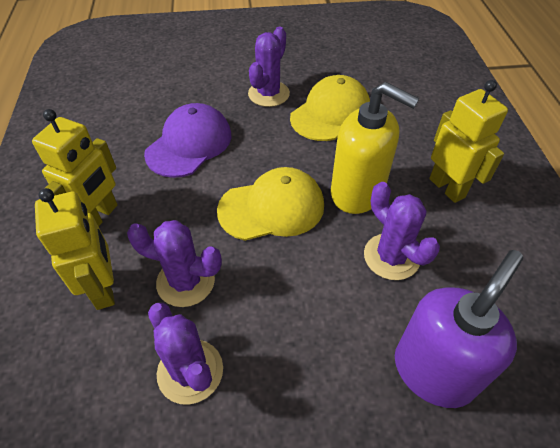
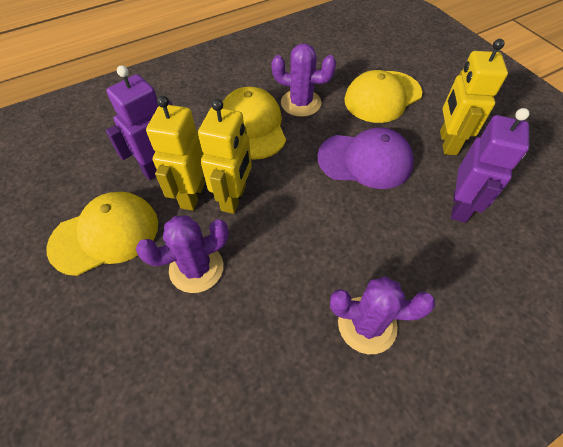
purple cactus: [127,220,222,307] [148,303,223,405] [248,27,290,107] [364,182,440,280] = 4 -> [136,216,229,293] [271,43,336,117] [330,276,435,354] = 3
purple robot: none = 0 -> [105,65,172,180] [451,108,529,223] = 2
purple soap dispenser: [395,250,523,408] = 1 -> none = 0
yellow cap: [217,167,324,241] [290,75,370,141] = 2 -> [46,192,158,276] [223,87,286,160] [344,70,422,123] = 3
yellow soap dispenser: [331,82,419,214] = 1 -> none = 0

